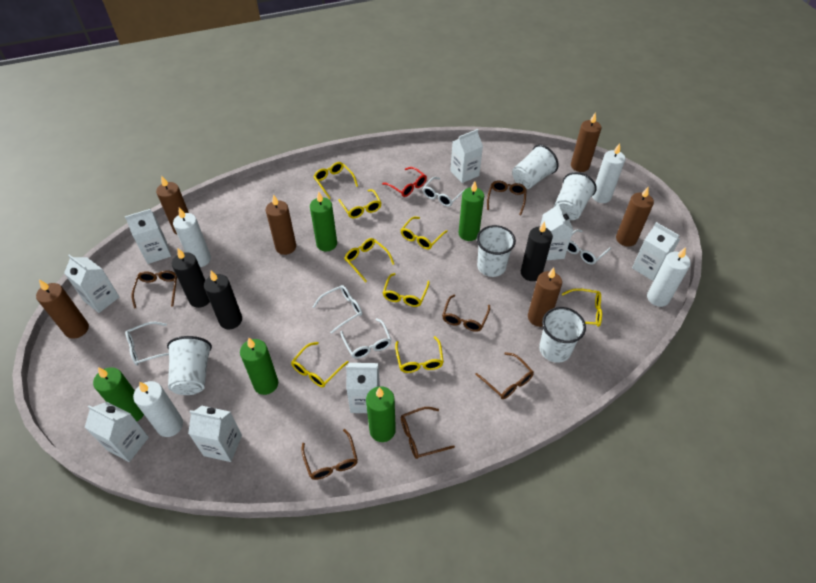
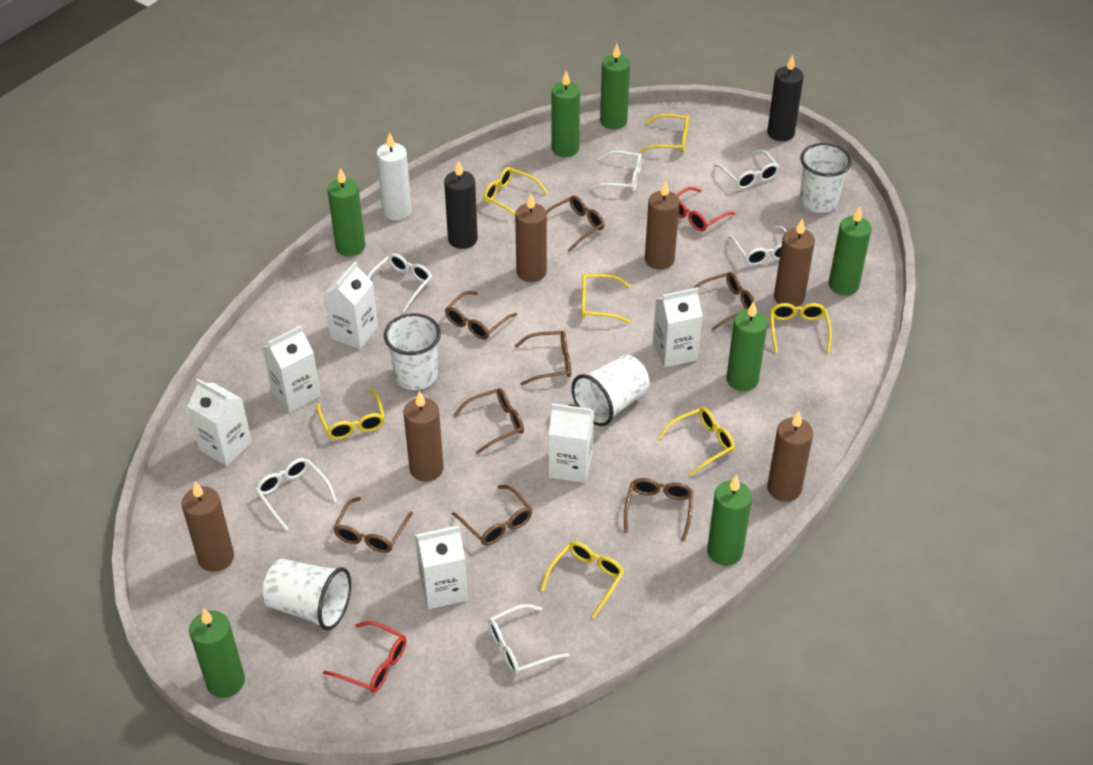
black candle: [172,248,210,308] [204,271,242,329] [521,221,553,281] = 3 -> [444,160,478,249] [767,55,804,141] = 2
brown glasses: [132,270,177,309] [301,429,358,480] [401,407,455,459] [442,295,490,332] [475,352,534,399] [487,180,527,215] = 6 -> [333,497,413,553] [445,291,517,340] [452,485,532,546] [453,388,524,454] [514,331,571,386] [546,196,604,252] [624,478,693,542] [694,272,755,331] = 8
green candle: [93,367,144,421] [240,338,278,395] [310,192,337,252] [366,386,396,442] [459,181,484,241] = 5 -> [189,608,245,698] [328,168,365,257] [551,71,580,157] [600,44,630,129] [707,475,752,566] [726,301,768,391] [829,207,872,296] = 7
red glasses: [382,167,427,197] = 1 -> [323,621,406,693] [676,187,736,231] = 2
white candle: [133,381,183,437] [173,208,211,267] [592,143,625,203] [647,247,691,307] = 4 -> [376,132,412,220] = 1
white carton: [64,255,119,313] [85,402,149,462] [125,209,171,264] [188,406,242,462] [346,363,380,413] [450,129,483,183] [540,203,573,260] [632,222,680,281] = 8 -> [187,378,252,466] [262,326,321,412] [324,262,378,349] [415,526,468,609] [549,403,594,483] [653,287,703,367] = 6
white cup: [167,336,212,395] [477,225,516,277] [512,145,559,189] [539,307,586,363] [554,172,597,220] = 5 -> [263,559,351,631] [384,313,441,390] [572,355,650,426] [799,143,852,213] = 4
white glasses: [125,322,169,366] [313,285,362,334] [341,318,392,359] [422,177,464,207] [567,229,611,265] = 5 -> [255,458,337,530] [367,253,432,312] [488,604,569,675] [589,151,642,192] [714,150,780,189] [728,226,787,266] = 6
yellow glasses: [291,342,349,387] [313,162,358,199] [338,189,381,218] [345,238,394,283] [383,273,430,307] [395,336,444,373] [401,217,448,249] [562,288,602,327] = 8 -> [317,390,385,440] [483,167,548,216] [541,541,624,619] [581,274,631,323] [640,114,689,153] [658,407,735,476] [770,303,832,353] = 7

